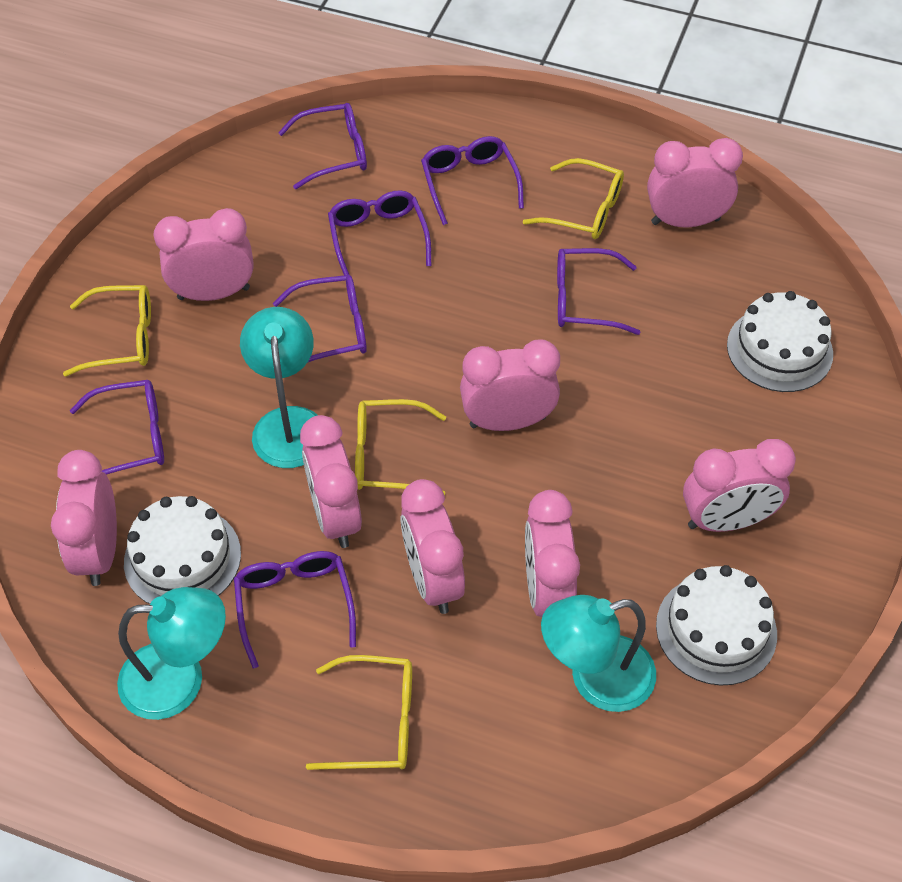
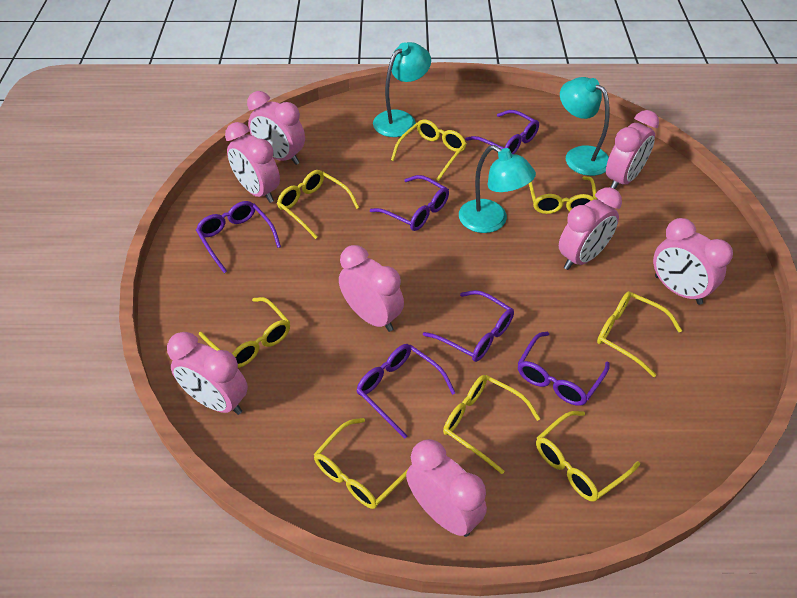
purple glasses: [70,380,164,475] [234,551,356,668] [273,275,367,362] [278,103,367,189] [328,190,431,275] [421,136,524,225] [557,248,640,335] = 7 -> [196,201,281,273] [356,344,455,439] [370,175,449,231] [423,290,514,362] [465,110,539,154] [518,332,610,406] = 6
white cake: [124,496,241,604] [656,565,777,686] [727,291,833,392] = 3 -> none = 0
yellow glasses: [63,285,151,376] [306,655,412,770] [355,399,446,495] [523,158,624,239] = 4 -> [199,297,290,368] [277,170,359,239] [314,418,408,509] [391,119,466,181] [443,375,541,474] [529,176,597,214] [536,411,640,501] [597,291,682,377] = 8

